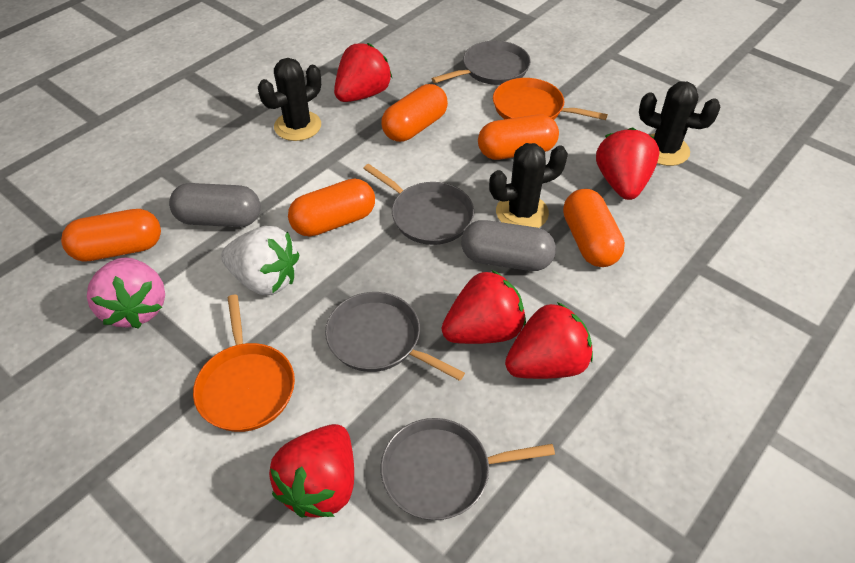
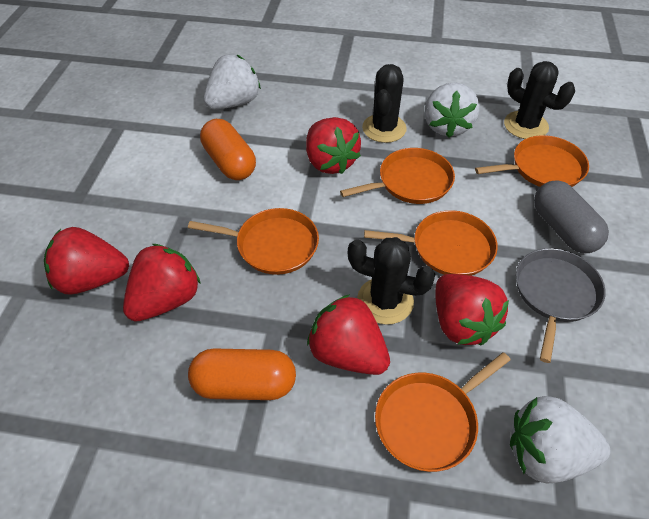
grey capsule: [169,183,261,227] [461,220,556,271] = 2 -> [534,180,609,253] = 1
grey pan: [325,292,465,381] [363,164,474,245] [381,418,555,520] [432,41,531,85] = 4 -> [516,248,606,363] = 1
orange capsule: [61,209,161,262] [288,178,375,236] [381,84,448,142] [478,114,559,160] [563,189,625,267] = 5 -> [188,348,296,400] [200,119,256,180] = 2
orange pan: [193,295,295,432] [493,78,608,120] = 2 -> [188,208,319,275] [340,148,455,204] [364,210,498,276] [375,352,511,472] [475,135,589,187] = 5
pink strawberry: [87,257,165,329] = 1 -> none = 0
white strawberry: [221,226,300,295] = 1 -> [204,55,261,109] [425,82,480,138] [510,396,610,484] = 3

